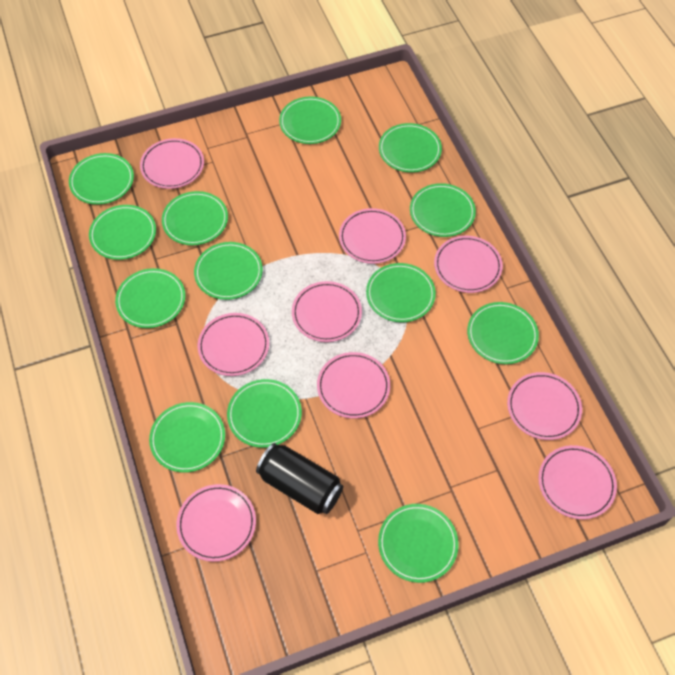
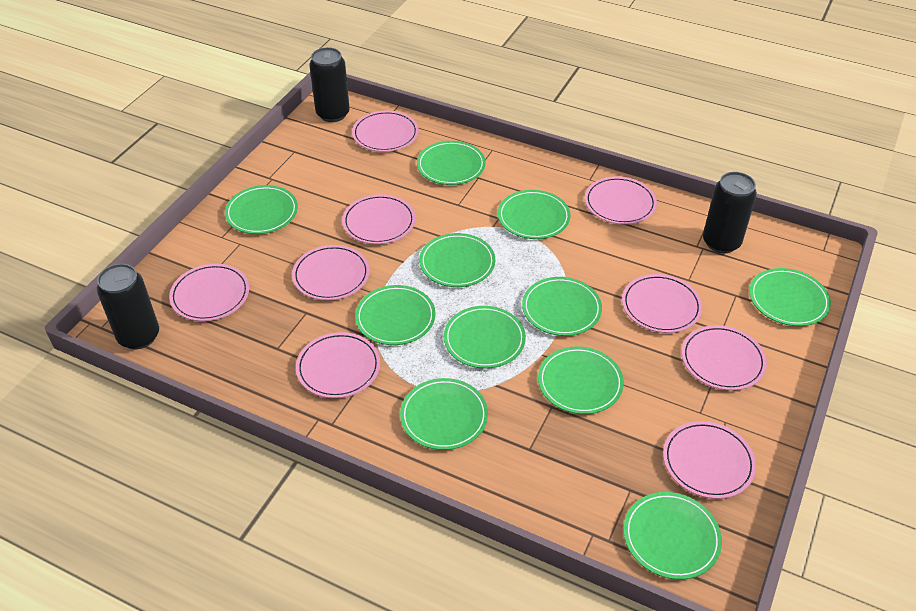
black can: [256,443,343,514] = 1 -> [97,264,159,349] [309,47,350,122] [703,172,757,253] = 3
green plate: [69,153,134,205] [89,205,156,260] [115,268,185,328] [149,402,225,473] [162,191,228,245] [194,242,263,300] [227,379,302,448] [279,97,341,144] [366,263,436,323] [378,504,459,583] [379,123,442,173] [410,183,476,237] [467,302,539,365] = 13 -> [225,185,298,234] [355,285,436,345] [400,378,488,450] [417,141,486,185] [419,233,495,287] [444,306,526,369] [498,190,571,239] [522,277,602,336] [538,346,624,414] [623,492,722,580] [749,268,831,326] = 11

